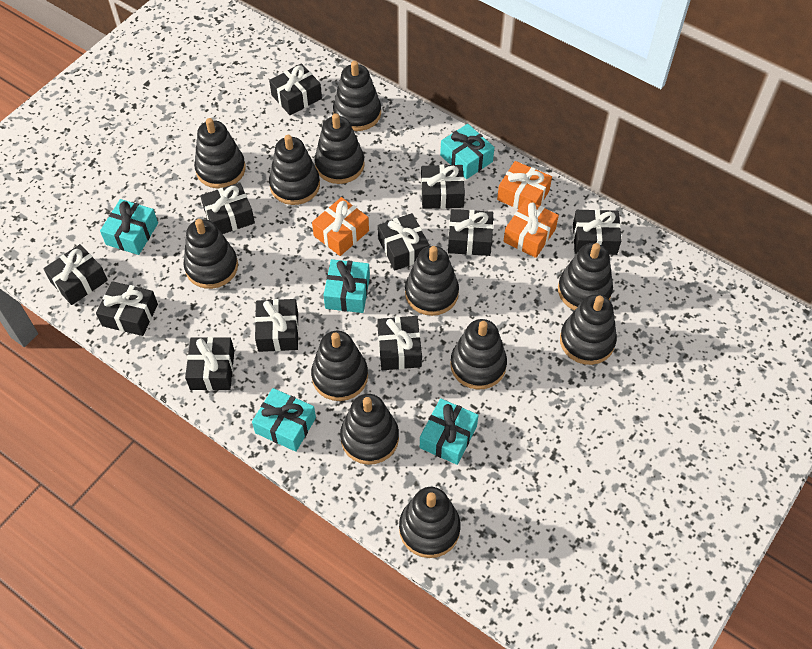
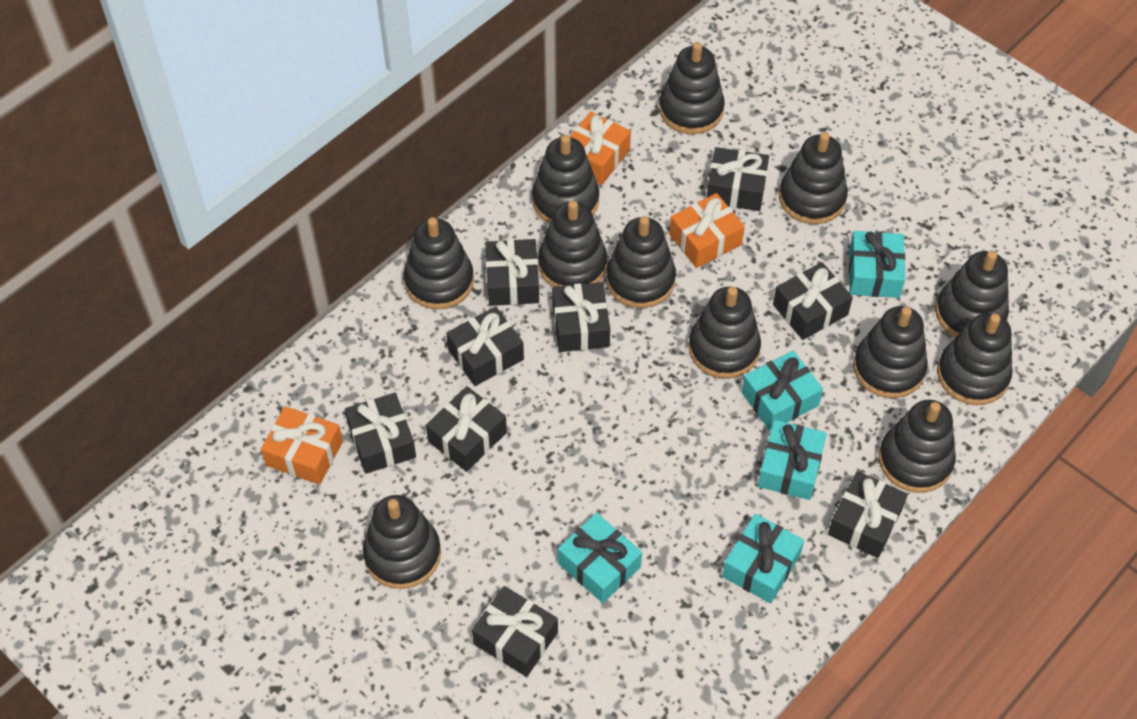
black gift: [43,244,108,305] [96,281,158,336] [185,337,235,390] [200,182,255,234] [255,299,299,352] [269,63,322,115] [377,316,422,370] [378,213,429,271] [421,165,465,209] [448,209,493,256] [573,209,622,255] = 11 -> [345,393,416,474] [426,386,507,472] [446,306,524,386] [472,586,558,677] [485,239,539,306] [552,282,610,352] [707,147,769,211] [773,262,853,340] [828,471,908,558] = 9

